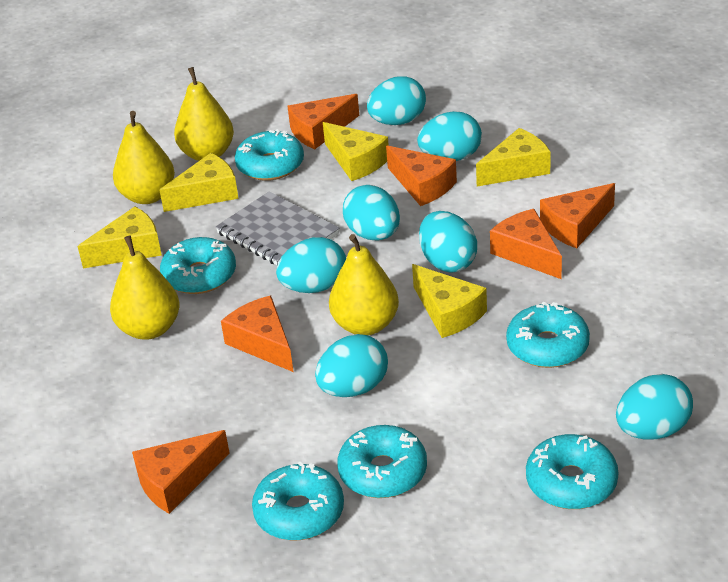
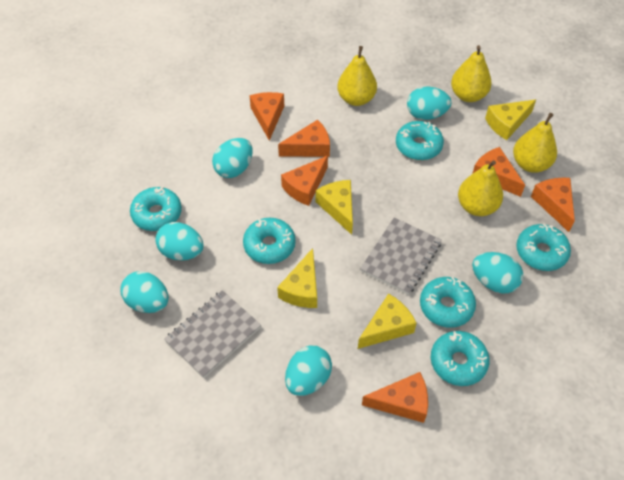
grey notebook: [216,191,339,265] = 1 -> [164,290,261,378] [360,218,442,295] = 2
turquoise egg: [276,237,346,293] [315,334,388,397] [343,185,400,240] [367,76,426,125] [417,111,482,161] [419,211,477,272] [616,374,693,440] = 7 -> [120,271,169,313] [155,222,204,260] [212,138,253,178] [285,346,332,396] [407,87,452,120] [472,252,523,293] = 6
yellow cheese: [77,207,162,268] [159,153,239,212] [323,122,389,181] [412,264,487,338] [476,128,551,186] = 5 -> [277,248,317,308] [316,180,353,235] [358,294,416,349] [485,99,536,140] = 4

